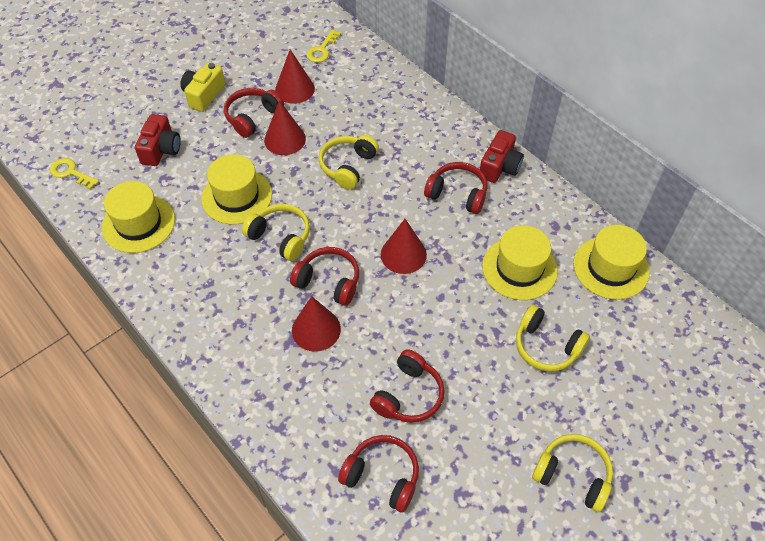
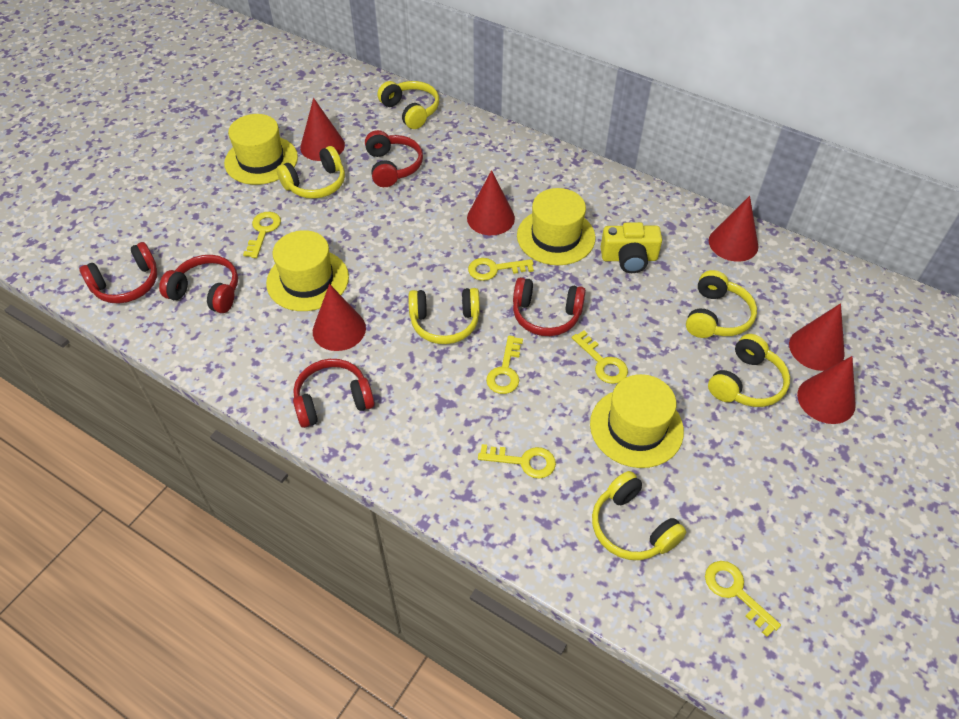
red camera: [135,114,181,166] [480,130,524,183] = 2 -> none = 0
red cone: [264,100,306,155] [275,50,315,104] [292,296,341,351] [381,219,427,274] = 4 -> [300,98,345,161] [313,284,366,351] [467,170,515,235] [709,196,758,262] [789,303,845,371] [797,356,856,424] = 6
yellow headphones: [242,204,310,261] [319,135,379,189] [516,305,590,372] [532,434,613,512] = 4 -> [277,146,345,199] [377,81,439,129] [408,288,480,344] [592,471,686,560] [686,270,757,338] [708,334,790,407] = 6
yellow key: [50,158,99,190] [306,30,341,62] = 2 -> [243,212,281,258] [468,258,534,281] [478,444,556,479] [486,336,523,394] [572,330,628,384] [705,561,781,637] = 6

